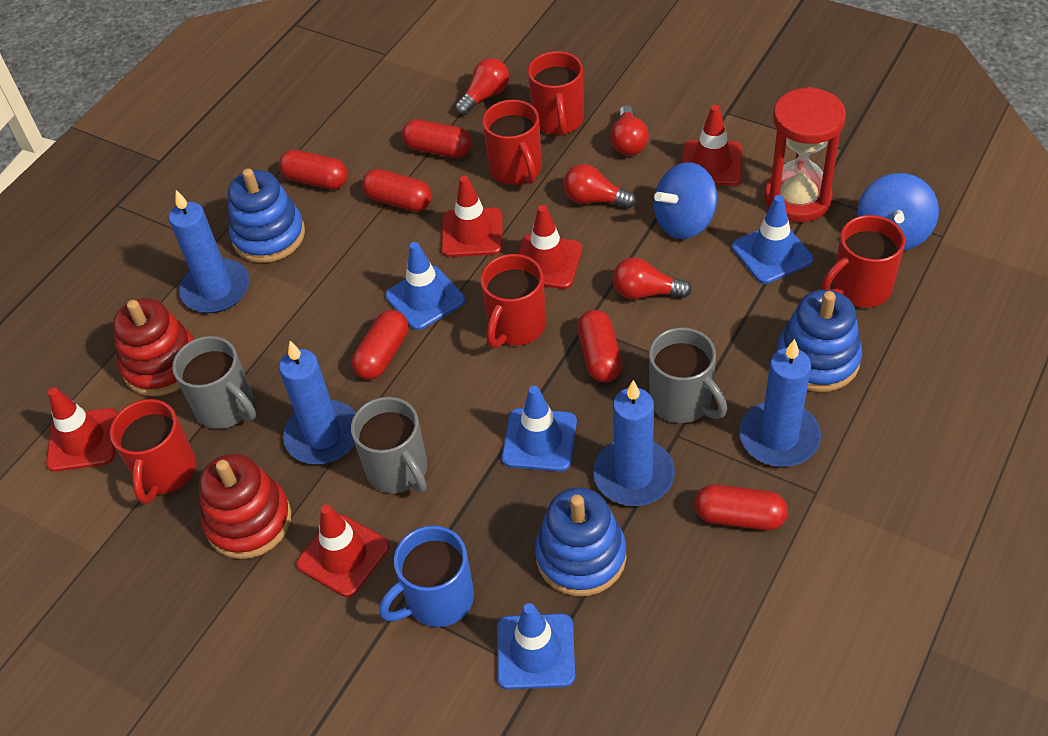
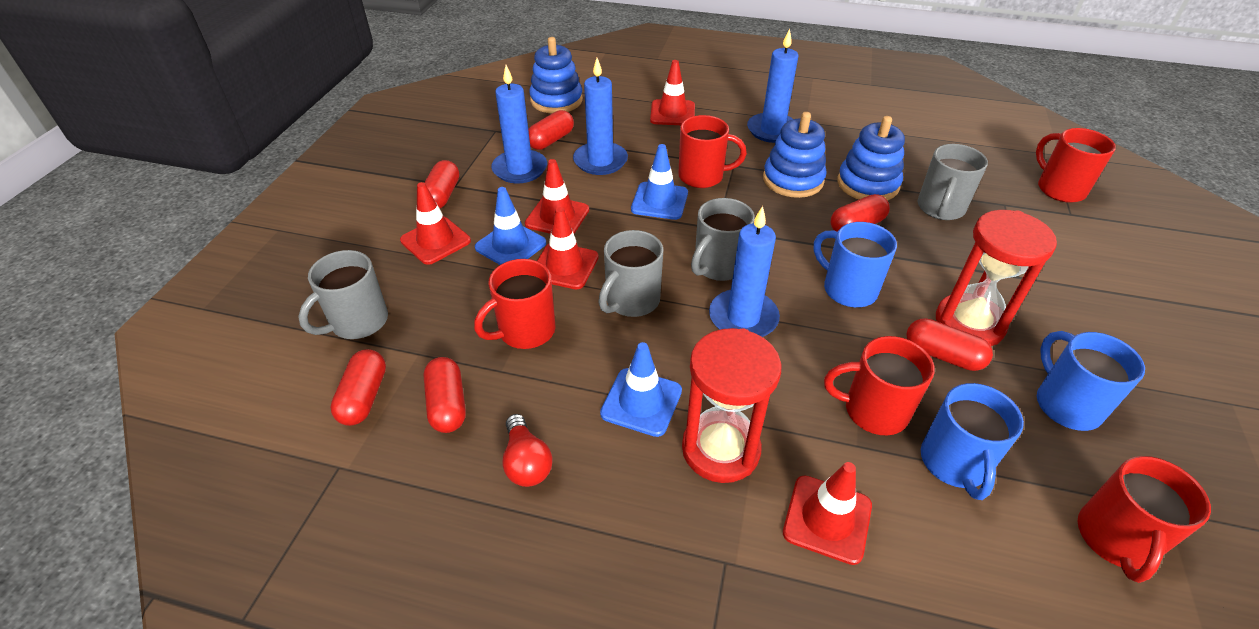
blue mug: [379,525,474,627] = 1 -> [814,222,897,307] [921,383,1024,500] [1037,331,1145,431] = 3
blue spinning top: [654,162,717,239] [857,173,939,251] = 2 -> none = 0
blue traffic cone: [385,242,465,330] [497,603,575,689] [502,386,577,472] [732,195,813,284] = 4 -> [475,187,546,265] [600,342,682,437] [631,144,688,220] = 3
grey mug: [172,336,256,429] [351,397,427,493] [649,327,727,423] = 3 -> [298,250,388,339] [598,230,664,317] [691,198,755,281] [918,144,988,220] = 4
red hourglass: [764,87,846,222] = 1 -> [682,328,782,483] [936,210,1057,346] = 2
red light bulb: [455,58,509,115] [564,164,636,209] [610,105,649,156] [613,257,692,300] = 4 -> [502,414,553,487] = 1
red stacking toy: [113,298,194,396] [199,454,291,559] = 2 -> none = 0

